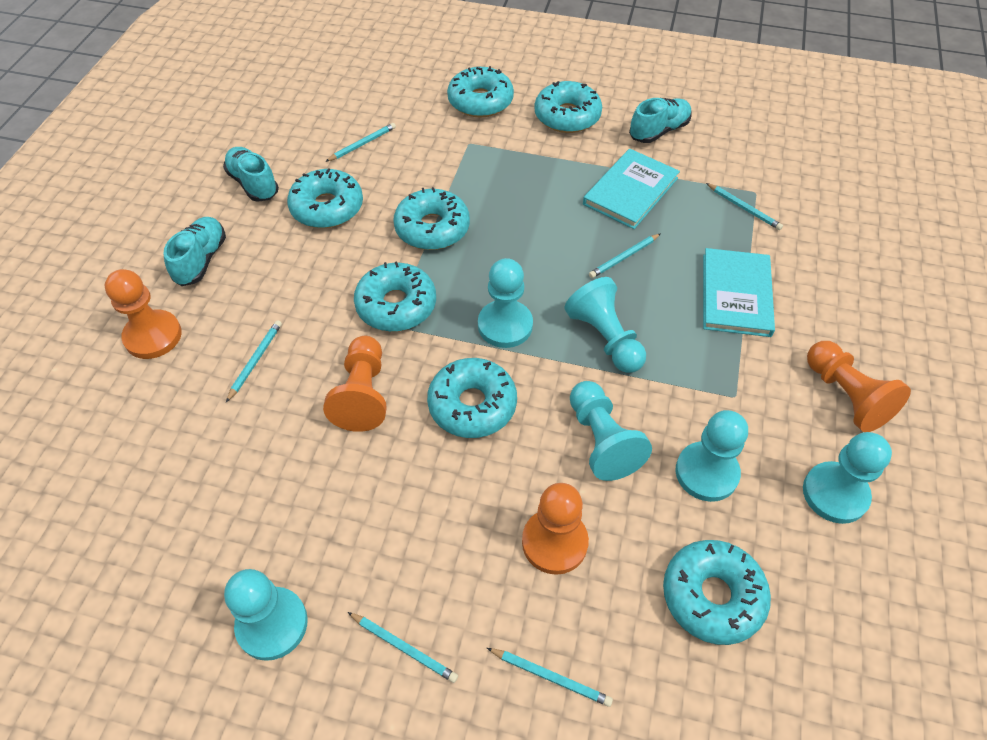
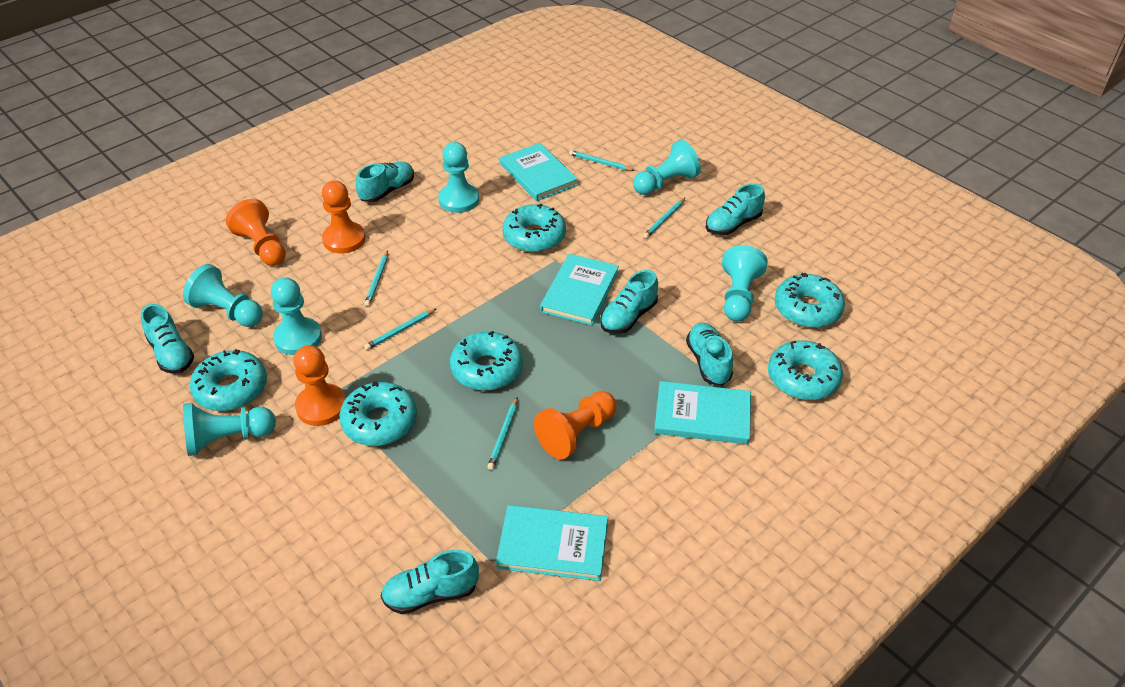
turquoise book: [583,149,680,229] [703,248,775,337] = 2 -> [496,505,608,581] [500,143,578,201] [540,254,619,325] [654,381,751,444] = 4
turquoise donut: [287,168,363,228] [354,261,436,332] [393,187,470,250] [427,358,517,438] [447,66,514,118] [534,81,602,133] [663,540,771,645] = 7 -> [190,349,267,411] [339,381,417,446] [450,331,523,391] [502,204,566,253] [768,340,843,400] [775,273,845,328] = 6
turquoise pencil: [226,320,282,402] [325,123,396,162] [348,612,458,683] [487,648,613,707] [589,233,661,278] [706,183,783,230] = 6 -> [364,251,388,306] [364,308,437,350] [487,397,518,470] [569,150,635,171] [643,198,685,239] = 5
turquoise shoe: [163,217,226,286] [223,147,279,202] [629,98,692,143] = 3 -> [141,304,194,374] [356,162,414,202] [381,550,479,614] [600,270,658,334] [686,323,733,386] [706,183,765,235] = 6

